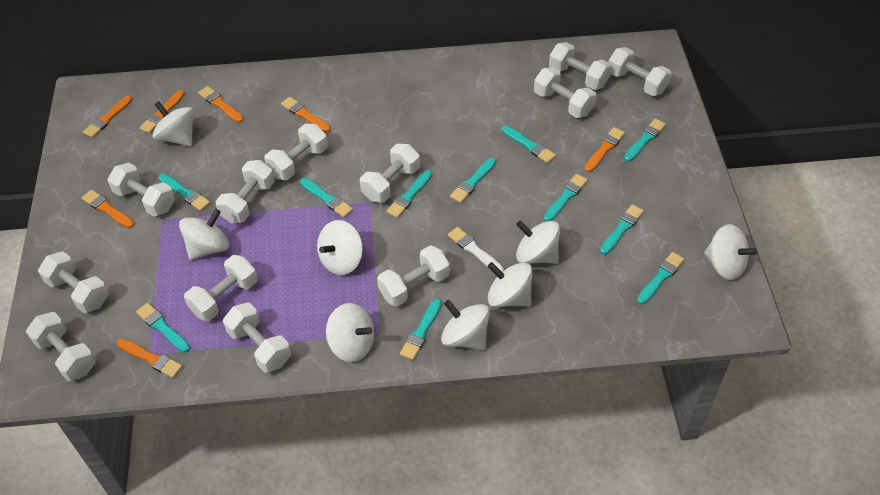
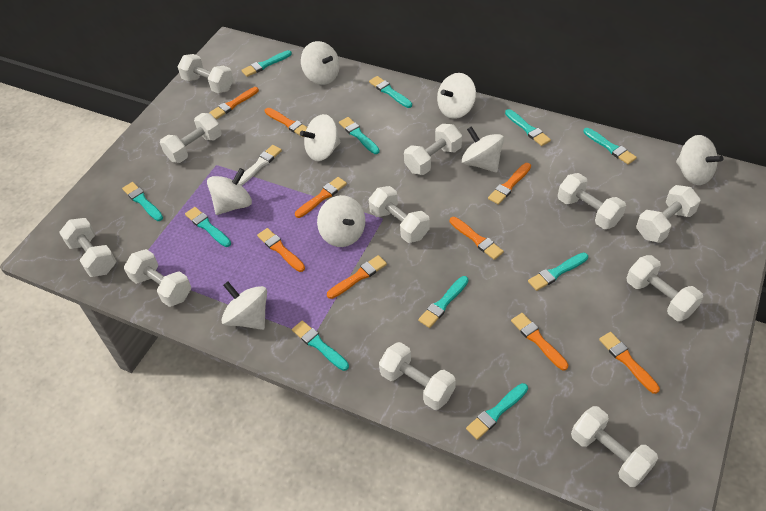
orange brush: [81,190,134,228] [83,95,132,138] [117,338,183,378] [139,90,185,133] [198,86,244,123] [281,97,331,132] [585,127,625,172] = 7 -> [209,87,259,119] [257,228,305,272] [265,108,307,137] [295,177,347,218] [327,255,387,299] [450,217,504,260] [488,163,531,205] [511,313,568,370] [599,332,660,394] = 9
white dumbbell: [26,312,96,381] [38,251,109,313] [108,163,175,217] [184,255,258,321] [215,160,275,223] [223,303,291,373] [264,123,328,180] [360,144,420,203] [377,245,450,307] [534,67,596,118] [549,42,612,90] [609,47,671,96] = 12 -> [59,218,117,277] [124,249,191,307] [160,113,221,163] [177,54,234,93] [369,186,430,243] [379,342,456,410] [404,124,462,175] [558,173,626,229] [571,406,658,487] [626,255,703,321] [636,185,701,243] = 11

